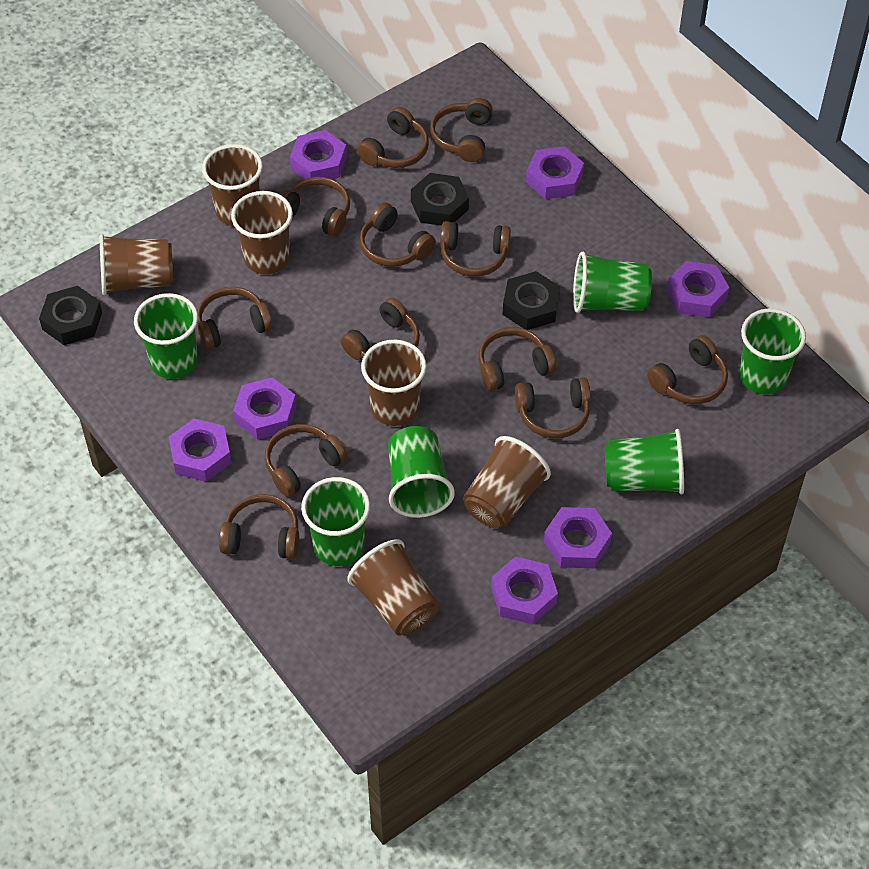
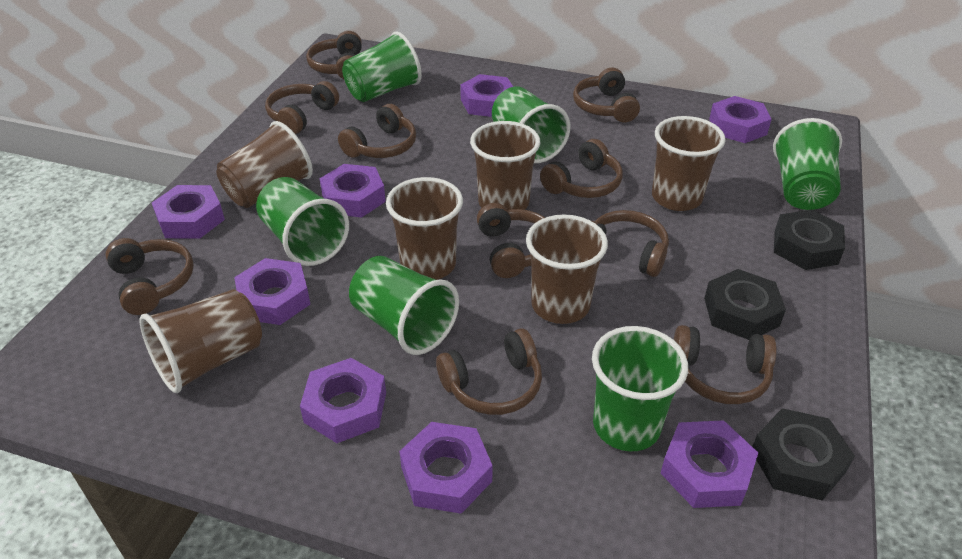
brown headphones: [197,287,273,350] [219,494,299,559] [265,424,347,497] [280,177,350,237] [341,298,420,360] [357,107,429,168] [359,202,436,267] [430,98,493,162] [440,221,511,277] [478,327,556,391] [515,378,591,438] [647,335,728,404] = 12 -> [105,238,194,315] [265,81,339,134] [306,31,362,79] [338,104,416,158] [436,328,542,415] [477,203,545,278] [540,139,623,198] [573,68,640,122] [592,210,669,277] [674,325,777,404] = 10
purple nut: [169,418,231,482] [233,377,297,440] [290,130,347,179] [491,556,558,624] [526,146,584,199] [544,507,612,568] [666,261,729,317] = 7 -> [152,185,225,239] [234,258,310,325] [300,358,386,443] [319,164,386,218] [399,422,493,514] [460,74,513,117] [661,420,758,508] [709,96,772,143] = 8

